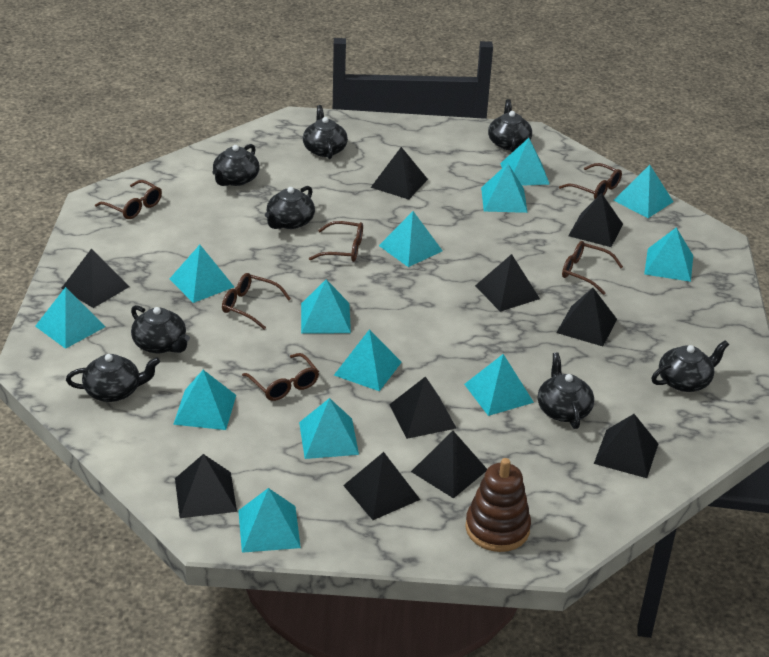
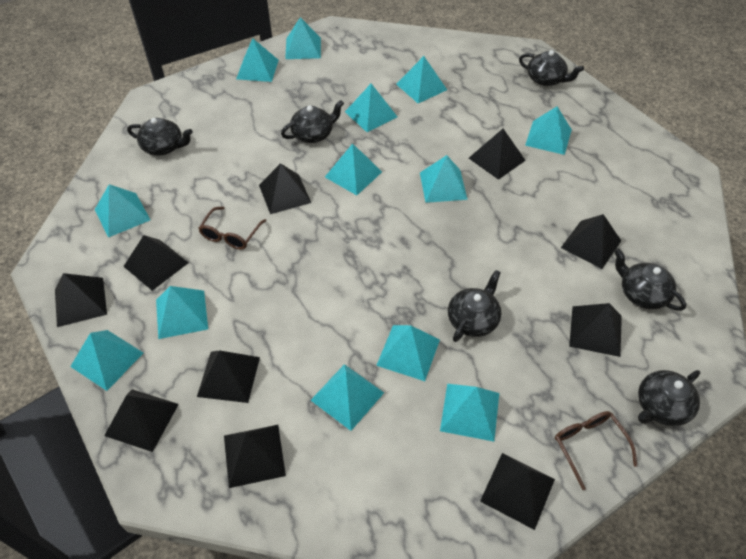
black teapot: [66,354,160,402] [131,305,190,353] [213,144,260,186] [265,186,315,229] [303,105,348,159] [488,99,532,152] [538,352,594,429] [652,340,729,392] = 8 -> [127,118,193,156] [281,100,344,143] [448,270,501,342] [519,50,584,86] [614,248,686,311] [638,370,700,426] = 6
brown glasses: [95,180,162,219] [222,273,291,330] [242,353,319,401] [309,221,363,262] [559,163,622,199] [562,241,623,295] = 6 -> [198,207,266,250] [555,411,637,490] = 2
brown stacking toy: [465,458,531,552] = 1 -> none = 0

